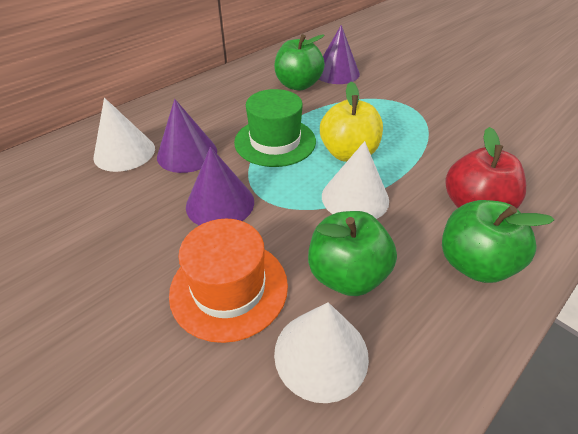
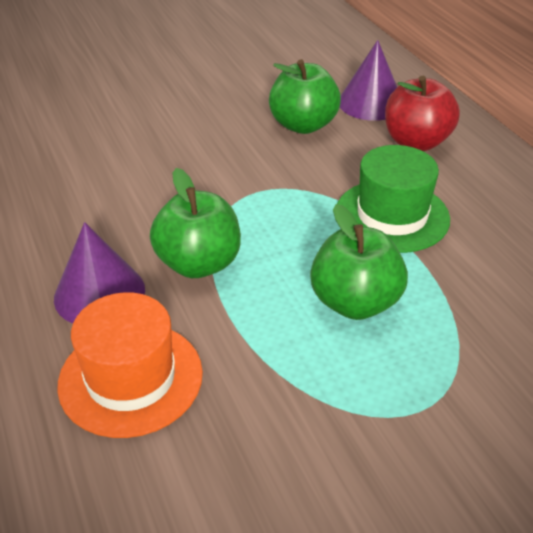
purple cone: [157,99,217,173] [186,147,254,225] [319,25,360,84] = 3 -> [54,222,145,323] [340,40,397,121] = 2
white cone: [93,98,155,172] [274,302,369,403] [322,141,389,219] = 3 -> none = 0
yellow apple: [320,82,383,162] = 1 -> none = 0

